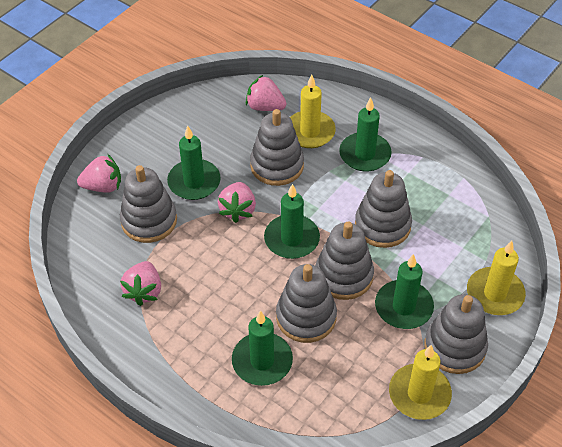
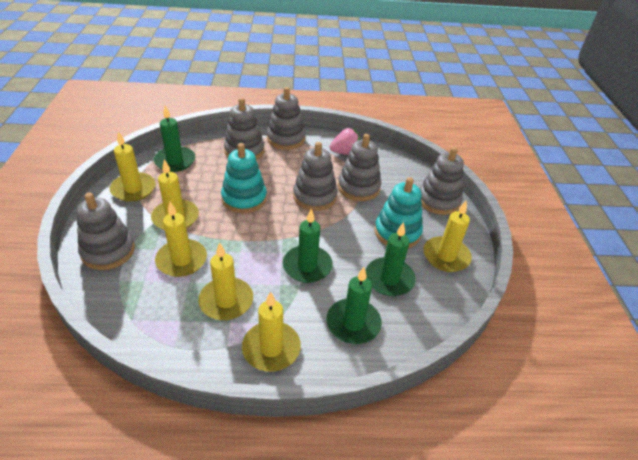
green candle: [167,125,221,200] [232,310,293,386] [264,184,320,259] [339,97,392,172] [375,254,434,329] = 5 -> [153,105,195,172] [283,209,333,283] [326,267,382,344] [365,222,416,296] = 4
pink strawberry: [77,154,121,193] [120,261,161,306] [218,182,256,223] [246,75,286,111] = 4 -> [330,128,360,155] = 1
turquoise stacking toy: none = 0 -> [221,143,267,213] [374,177,423,248] = 2
yellow candle: [290,74,336,148] [389,345,452,420] [467,241,526,315] = 3 -> [110,131,156,202] [151,159,199,230] [155,202,207,277] [198,242,253,320] [242,291,301,372] [423,201,472,272] = 6

